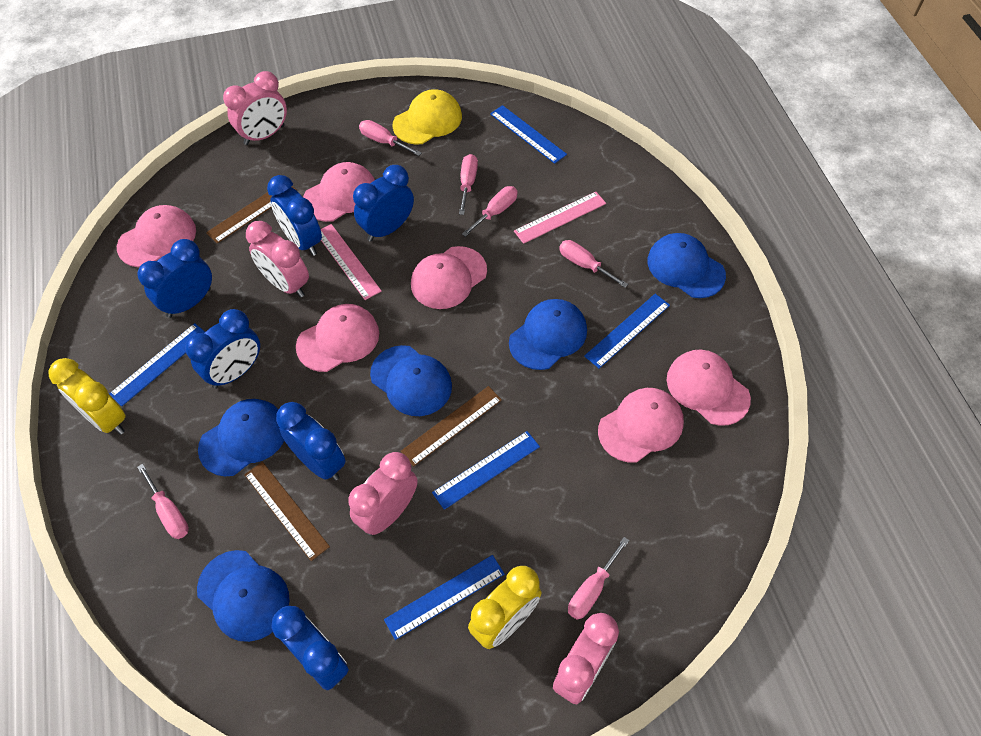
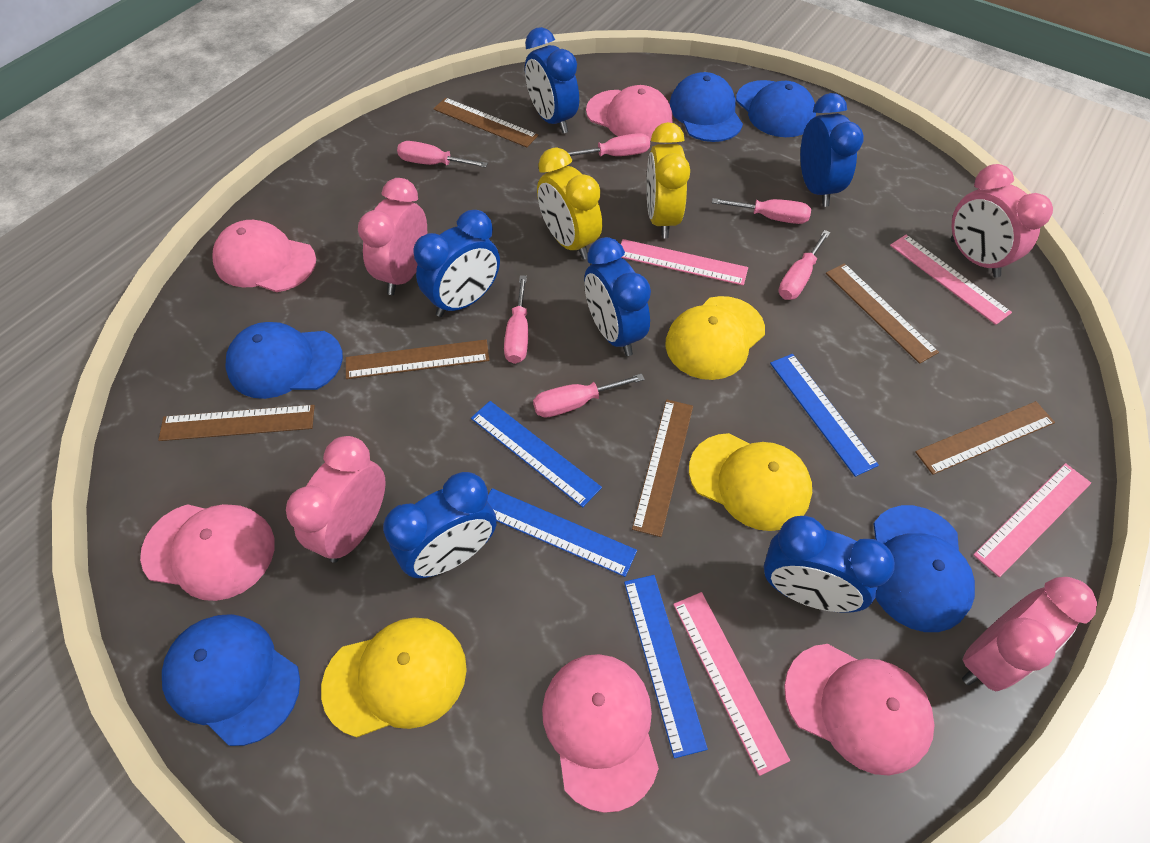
blue ruler: [109,323,205,406] [384,555,505,640] [432,431,540,510] [490,105,567,164] [584,294,670,369] = 5 -> [471,401,602,507] [487,488,637,577] [624,575,708,758] [770,354,879,477] = 4
brown ruler: [206,186,297,243] [244,462,330,561] [400,386,502,467] = 3 -> [158,405,315,441] [346,340,489,379] [433,98,539,147] [632,400,693,537] [826,263,939,364] [915,401,1055,475] = 6
pink cap: [117,205,196,267] [296,304,379,372] [303,162,375,222] [411,246,487,309] [598,388,684,463] [667,350,751,426] = 6 -> [140,504,274,601] [212,220,316,292] [542,654,659,813] [586,85,673,141] [784,644,934,775] = 5
pink ruler: [321,224,382,300] [514,192,606,244] = 2 -> [621,239,748,286] [673,592,790,776] [890,235,1012,325] [973,463,1091,577] = 4
yellow cap: [392,89,462,145] = 1 -> [321,617,467,737] [665,296,765,380] [689,433,812,531] = 3

